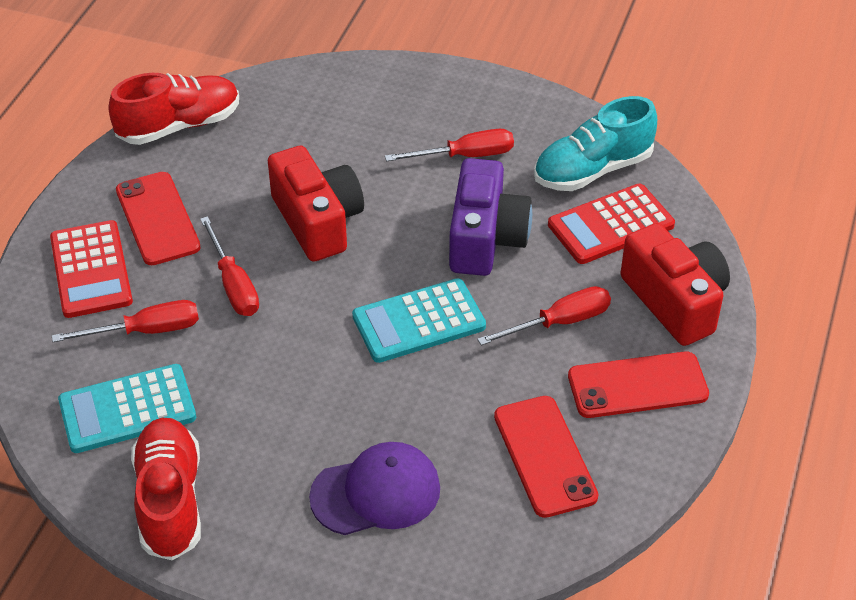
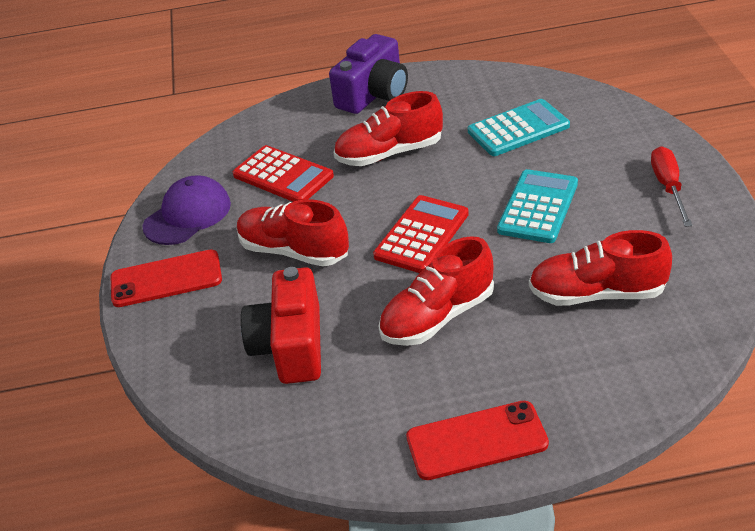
red camera: [268,146,364,262] [620,223,730,346] = 2 -> [241,267,321,384] = 1
red phone: [116,172,201,265] [494,396,598,518] [568,352,709,418] = 3 -> [110,250,222,307] [406,401,549,480] = 2
red screwdriver: [52,300,199,342] [200,216,259,316] [385,129,514,162] [477,286,611,346] = 4 -> [651,146,693,227] = 1
red shoe: [108,73,239,145] [131,418,201,561] = 2 -> [237,200,349,267] [334,91,443,166] [378,236,494,346] [529,230,672,306] = 4
turquoise shoe: [534,96,657,191] = 1 -> none = 0

